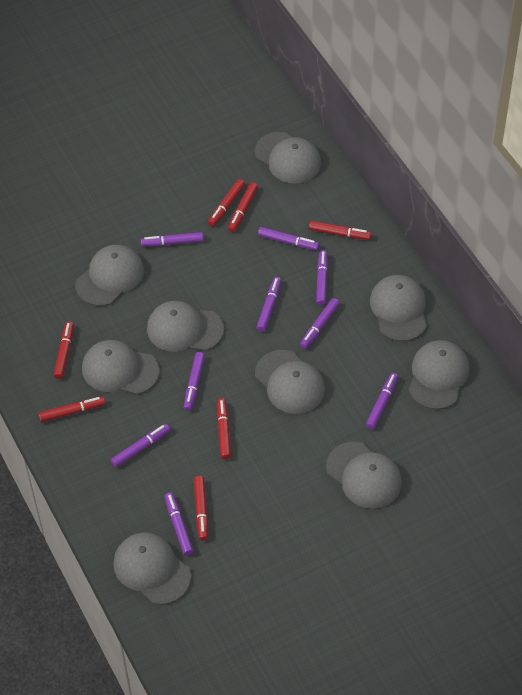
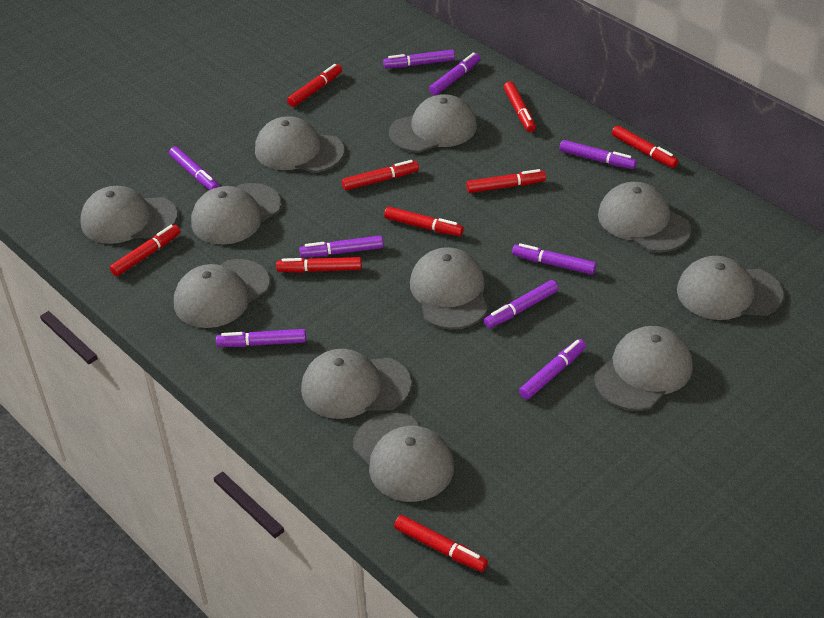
grey cap: [75,245,144,306] [82,340,160,395] [113,532,191,605] [147,301,224,352] [255,132,321,184] [255,350,325,414] [326,441,402,509] [370,275,427,341] [408,340,470,410] = 9 -> [80,186,177,244] [174,259,270,328] [191,183,281,245] [255,116,344,173] [301,349,411,419] [353,413,454,502] [389,94,477,153] [410,247,488,329] [594,326,693,411] [598,182,691,252] [677,256,783,320] = 11
red marker: [39,396,105,422] [53,321,74,379] [194,476,208,541] [208,179,245,227] [217,398,231,460] [228,182,258,232] [309,221,371,240] = 7 -> [110,225,181,276] [276,257,362,273] [287,64,342,107] [342,160,419,190] [384,207,464,236] [394,515,488,572] [466,169,546,193] [504,81,536,132] [612,125,678,168] = 9

